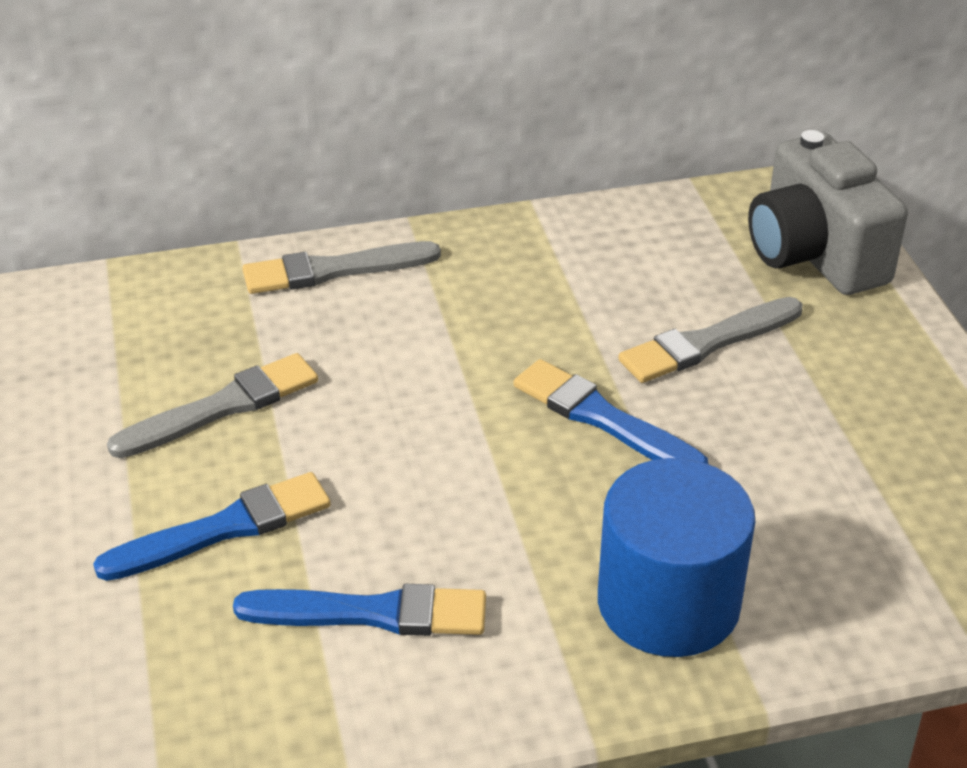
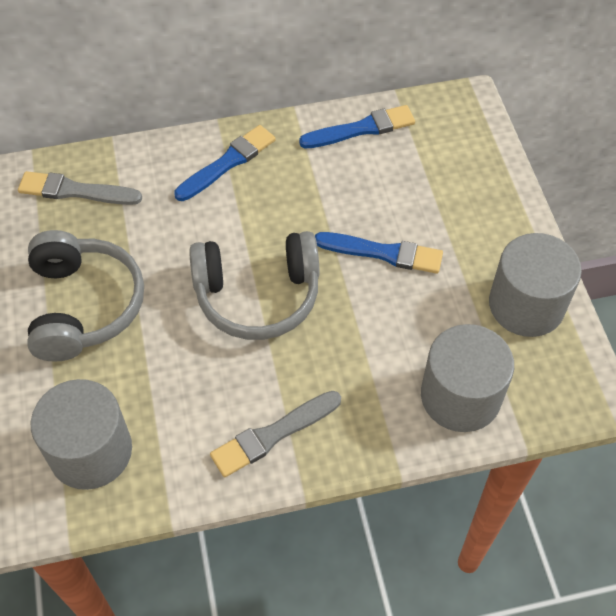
blue cylinder: [598,458,755,657] = 1 -> none = 0
grey brush: [107,353,318,458] [242,241,441,294] [618,297,802,383] = 3 -> [18,171,142,205] [210,391,341,477] = 2
grey camera: [748,130,908,295] = 1 -> none = 0
grey cylinder: none = 0 -> [31,379,132,490] [421,324,514,432] [489,233,582,337] = 3
grey headphones: none = 0 -> [27,230,144,362] [189,231,319,340] = 2

